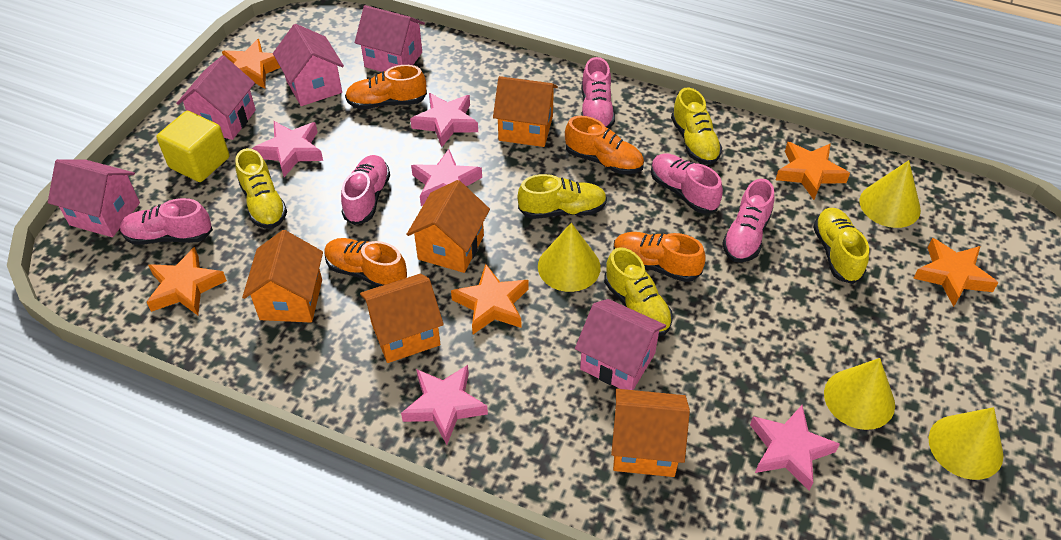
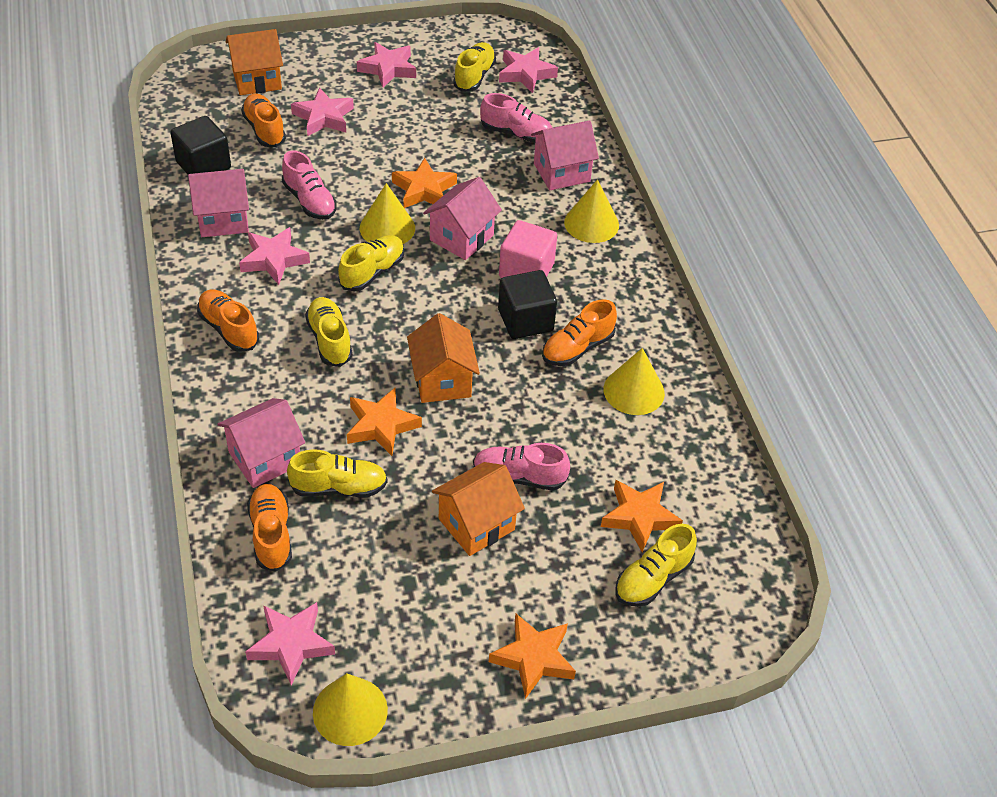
black cube: none = 0 -> [170,116,231,174] [498,270,557,339] = 2
orange house: [242,230,323,323] [360,274,444,363] [406,180,490,273] [493,76,558,147] [611,389,690,477] = 5 -> [225,29,283,95] [407,313,480,403] [432,462,525,556] = 3
orange star: [146,247,227,315] [222,39,281,89] [451,264,528,334] [776,142,850,200] [913,238,998,307] = 5 -> [347,388,422,456] [392,158,457,208] [489,613,576,699] [601,480,683,552] = 4
pink cube: none = 0 -> [499,220,557,278] = 1
pink house: [48,159,140,237] [176,55,256,140] [273,24,344,106] [355,5,425,72] [575,299,666,390] = 5 -> [188,169,249,237] [218,398,305,488] [423,177,502,260] [531,120,599,190] = 4
pink shoe: [120,198,213,245] [341,155,390,225] [581,57,615,129] [651,154,723,214] [722,179,775,262] = 5 -> [282,150,337,220] [473,443,570,490] [480,93,552,143] = 3
yellow cube: [156,111,229,182] = 1 -> none = 0

